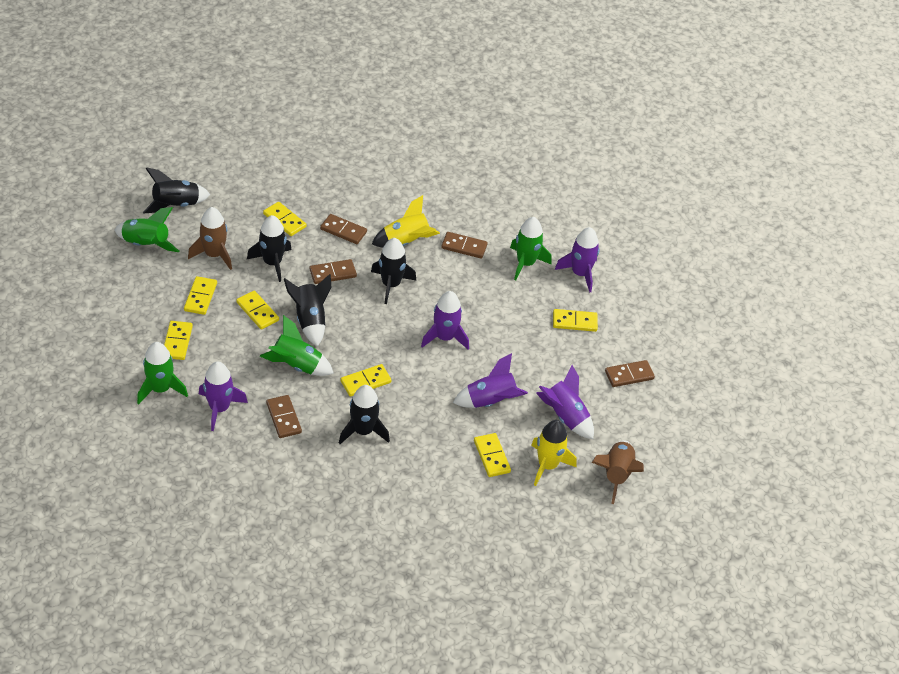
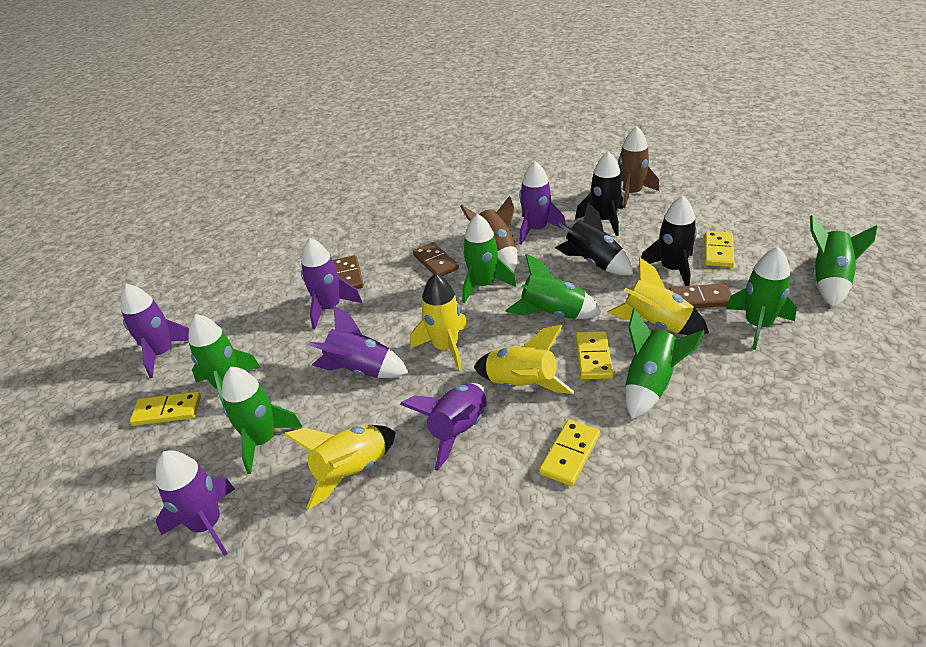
black rocket: [143,167,210,213] [247,215,292,282] [284,274,331,347] [339,385,390,444] [371,238,416,304] = 5 -> [555,202,633,275] [575,151,623,236] [641,195,697,286] = 3
brown domino: [266,395,302,438] [309,259,357,284] [320,214,367,244] [441,232,488,259] [605,360,655,387] = 5 -> [333,255,364,289] [413,242,459,276] [668,283,732,308] = 3
green rocket: [115,207,179,252] [137,342,188,405] [260,315,334,376] [510,217,552,280] = 4 -> [188,314,261,405] [222,367,302,474] [462,214,516,303] [505,254,602,319] [625,308,705,419] [726,247,797,350] [810,215,878,308] = 7
purple rocket: [199,362,248,431] [421,291,469,349] [453,353,528,408] [536,365,594,439] [555,227,600,293] = 5 -> [121,284,189,378] [156,450,235,556] [301,238,362,329] [308,305,409,378] [400,383,487,471] [519,161,566,245] = 6
yellow domino: [164,321,193,360] [184,276,217,315] [236,291,279,329] [263,202,306,236] [341,364,391,397] [474,433,511,477] [553,309,598,332] = 7 -> [130,391,201,426] [539,419,600,486] [576,331,614,379] [705,231,735,267] = 4
yellow rocket: [372,195,440,248] [531,420,577,486] = 2 -> [284,425,396,510] [410,273,468,370] [474,325,574,394] [607,258,709,335] = 4

